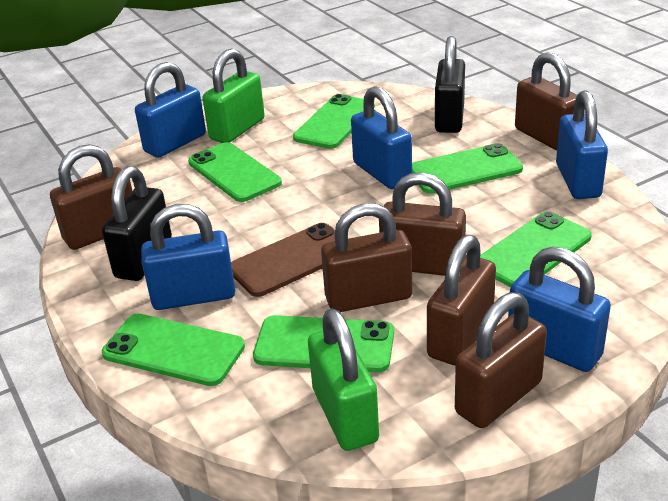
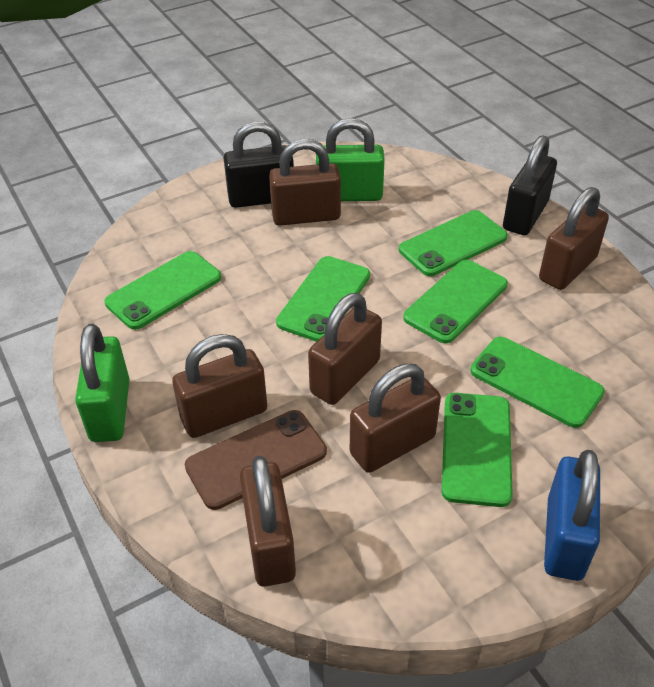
blue padlock: [135,62,206,158] [141,204,235,310] [351,86,412,189] [508,247,611,372] [556,90,608,199] = 5 -> [544,450,600,581] = 1

